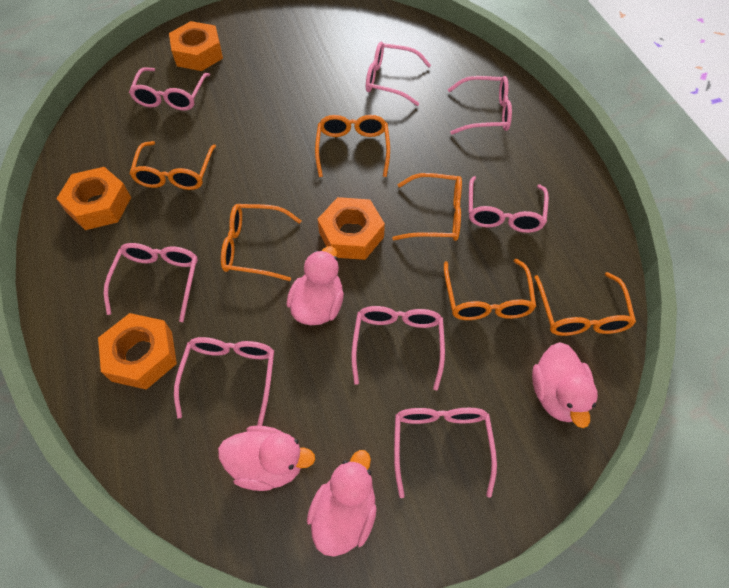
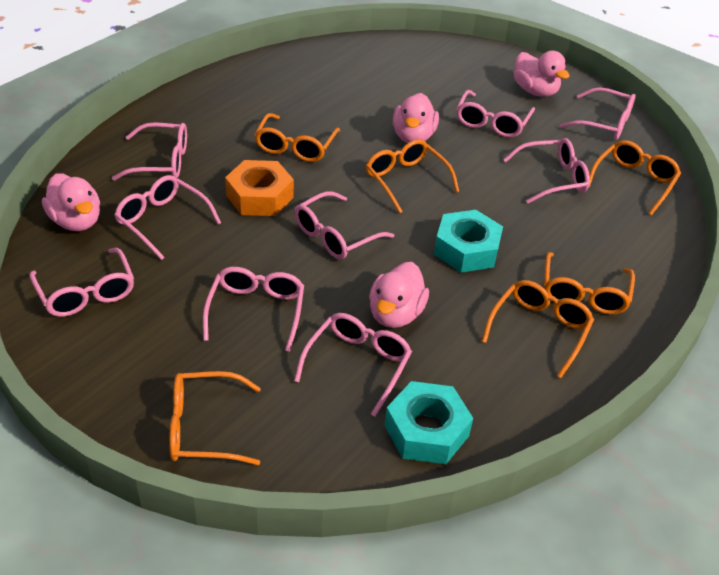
orange nut: [56,167,131,230] [98,313,177,390] [169,21,223,71] [318,197,385,260] = 4 -> [225,160,294,216] = 1
pink glasses: [104,243,198,322] [129,67,210,111] [174,337,274,426] [351,306,445,390] [366,42,431,106] [394,408,497,498] [448,76,512,135] [469,176,549,233] = 8 -> [29,248,134,317] [112,122,187,181] [114,175,221,260] [203,267,304,352] [294,191,394,259] [294,313,412,416] [457,90,535,138] [503,138,590,203] [560,87,636,140] = 9
turquoise nut: none = 0 -> [384,381,473,464] [434,210,503,273] = 2

